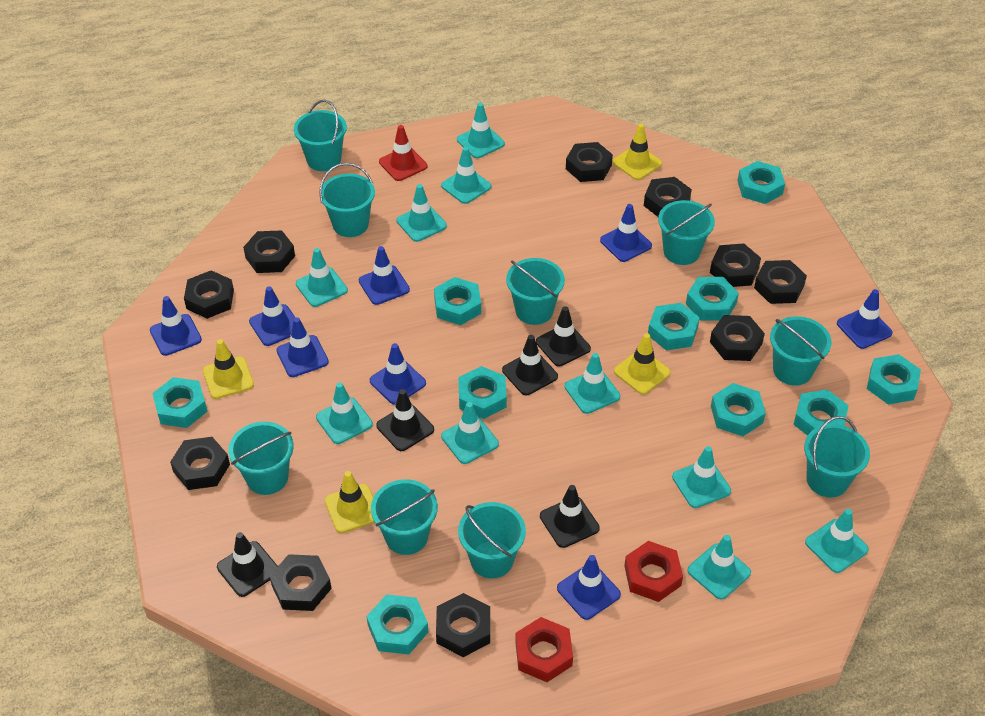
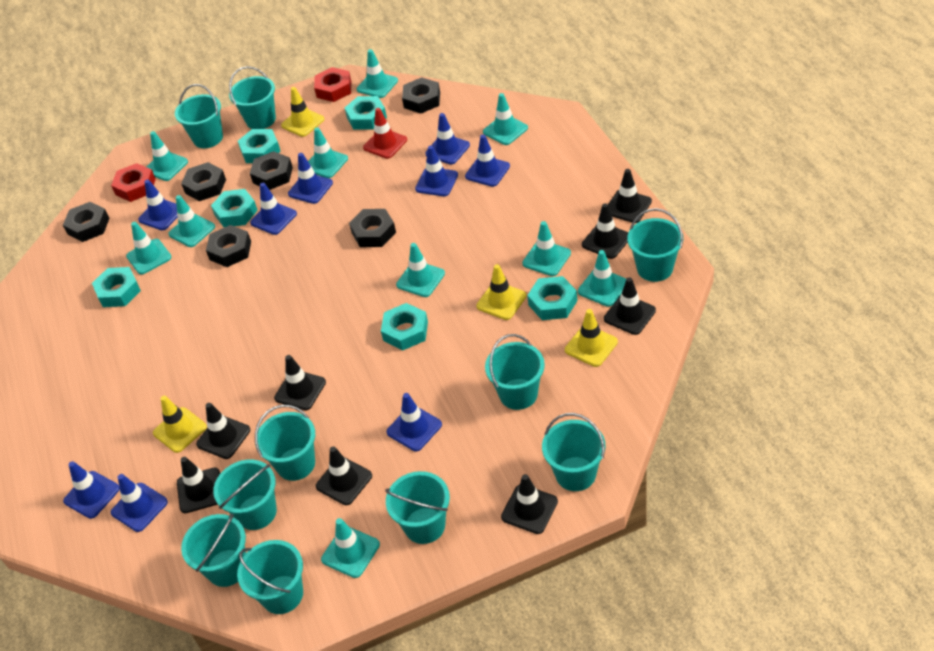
black nut: [170,437,230,490] [184,270,234,319] [243,230,295,273] [270,554,332,611] [436,593,490,657] [566,142,613,182] [644,177,692,217] [710,243,761,287] [710,315,765,361] [754,260,807,304] = 10 -> [63,202,109,242] [181,162,226,201] [206,225,251,267] [250,151,293,190] [349,209,396,247] [402,77,440,113] = 6
black traffic cone: [217,532,278,597] [376,389,434,451] [502,335,558,395] [536,306,591,366] [540,485,600,548] = 5 -> [177,457,220,513] [196,403,250,459] [274,355,326,410] [316,446,372,505] [501,474,558,534] [582,203,629,259] [604,277,656,335] [608,169,652,223] = 8
blue traffic cone: [150,296,202,356] [249,286,296,346] [276,317,329,377] [359,246,410,305] [370,343,426,405] [557,555,621,620] [600,204,652,262] [837,289,893,349] = 8 -> [63,461,120,519] [111,474,168,532] [138,180,177,230] [250,183,297,235] [288,153,333,204] [387,393,442,451] [415,145,458,196] [425,113,470,164] [465,135,510,187] = 9
turquoise bucket: [229,422,294,495] [294,100,347,171] [320,163,375,237] [371,479,438,555] [458,502,526,579] [506,258,565,325] [658,200,715,265] [770,316,832,386] [804,416,870,498] = 9 -> [175,84,223,148] [181,514,246,587] [213,460,277,530] [229,66,276,129] [237,540,303,614] [255,405,315,481] [385,471,450,544] [485,334,545,410] [542,413,605,491] [627,208,683,282] = 10
turquoise nut: [152,377,208,428] [367,594,428,654] [434,277,481,325] [458,366,507,419] [648,303,700,350] [686,277,739,321] [711,383,766,436] [737,161,785,204] [793,389,849,436] [867,354,921,405] = 10 -> [92,267,141,307] [211,189,258,227] [238,129,280,163] [345,96,387,130] [381,303,428,350] [527,276,578,320] = 6

